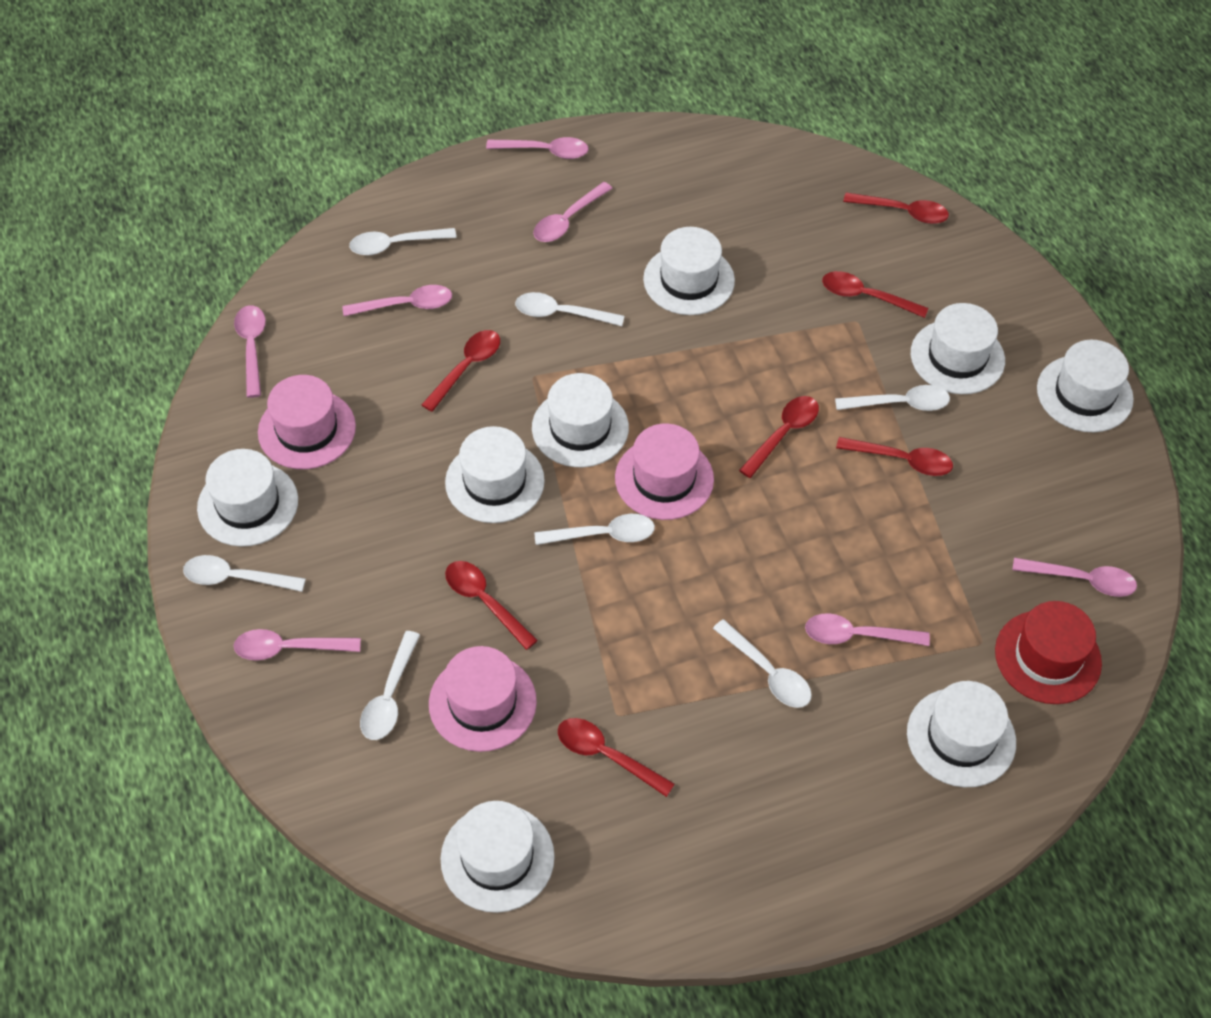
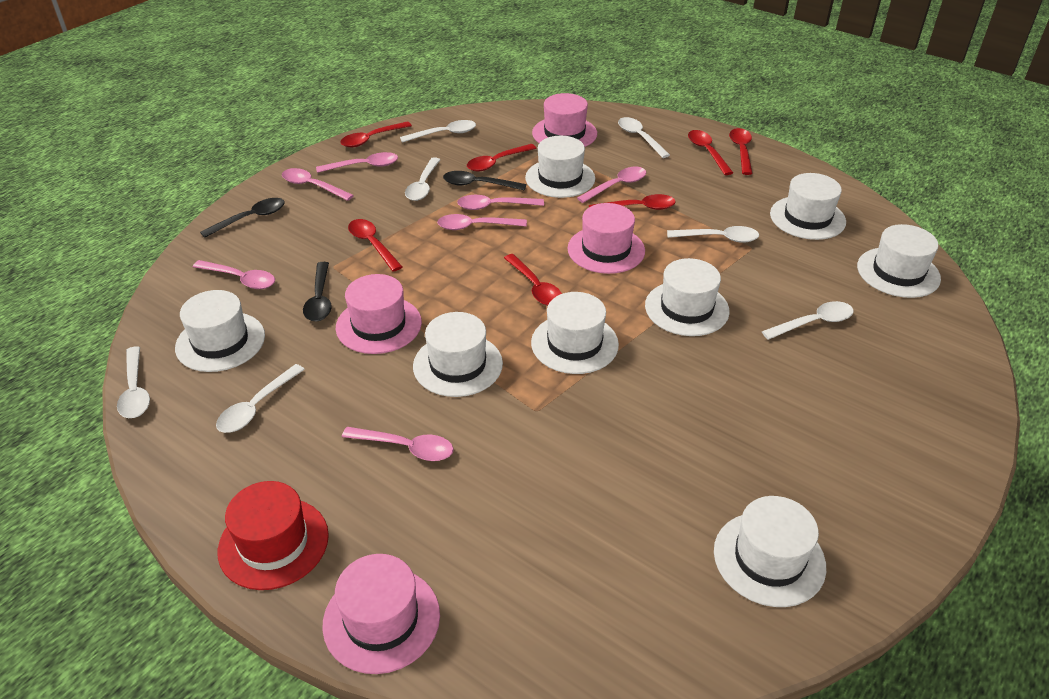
black spoon: none = 0 -> [200,198,285,238] [303,262,332,321] [443,171,526,191] = 3
pink hat: [258,375,356,469] [429,646,537,752] [615,424,714,520] = 3 -> [322,554,440,674] [336,274,422,354] [532,93,597,147] [567,203,645,274] = 4

